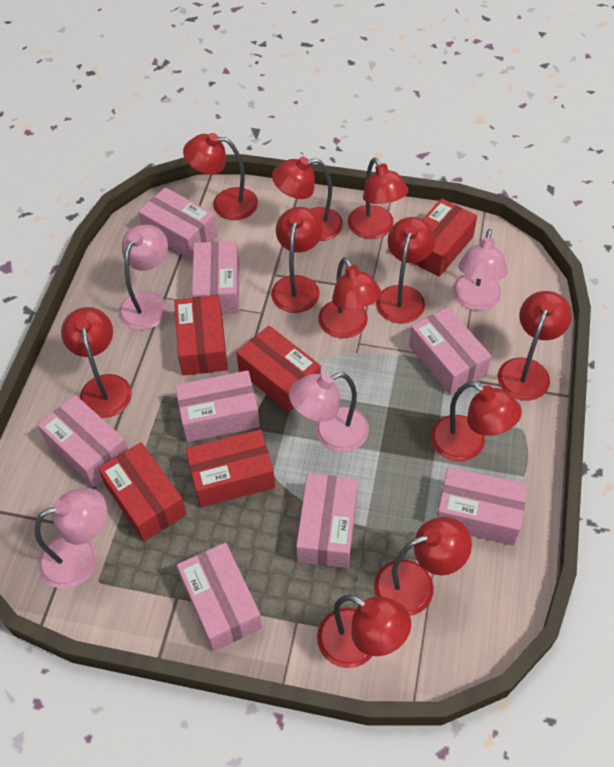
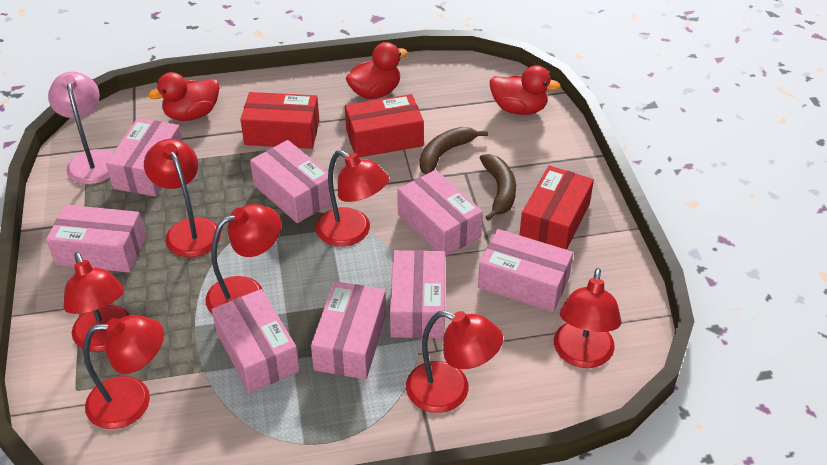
brown banana: none = 0 -> [419,127,488,174] [480,154,516,221] = 2
pink lamp: [35,488,107,588] [118,225,168,330] [289,372,369,452] [453,229,508,311] = 4 -> [48,72,113,185] = 1
red box: [98,442,187,542] [174,295,228,376] [185,429,275,507] [236,326,321,412] [413,198,477,277] = 5 -> [240,92,319,149] [345,94,424,158] [519,166,594,250] = 3
red duck: none = 0 -> [148,72,219,121] [346,42,408,99] [490,65,561,115] = 3
red lamp: [61,307,132,418] [183,133,258,220] [271,207,323,313] [272,157,343,241] [317,595,411,668] [318,257,382,338] [348,158,409,239] [374,517,472,616] [376,217,436,324] [431,382,522,461] [498,291,572,401] = 11 -> [64,252,130,352] [83,315,164,429] [144,139,221,257] [206,204,281,315] [315,150,389,247] [406,311,503,413] [554,268,622,368] = 7

